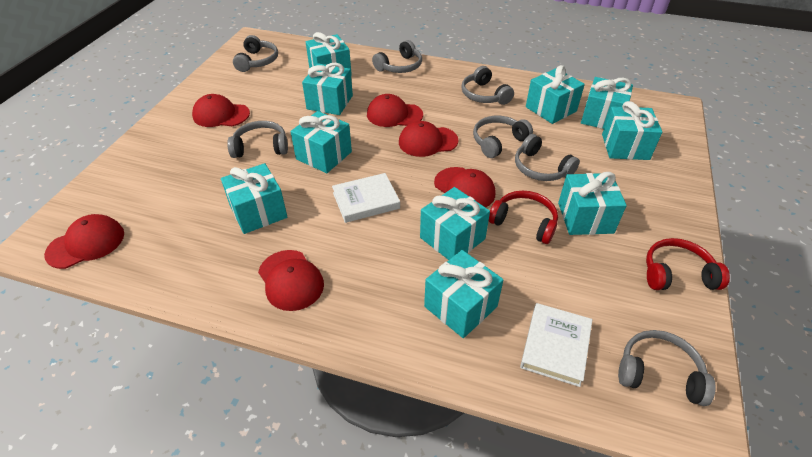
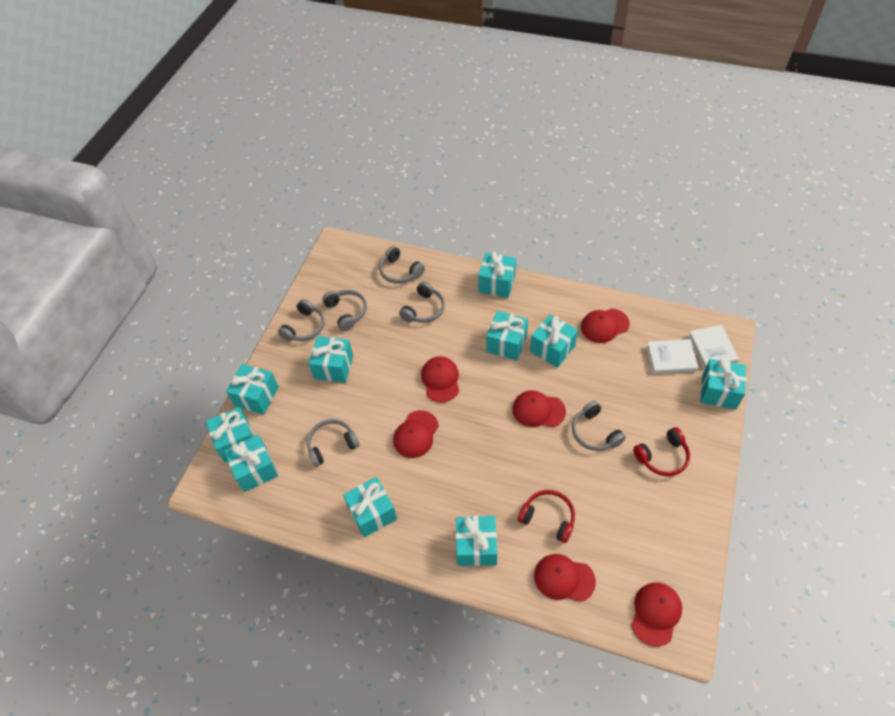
grey headphones: [227,121,288,158] [233,35,278,72] [372,40,422,73] [461,66,514,105] [473,116,533,158] [515,134,580,181] [618,330,716,406] = 7 -> [278,299,325,341] [307,419,360,467] [322,290,367,331] [379,246,425,284] [399,282,445,323] [572,401,626,451] = 6

